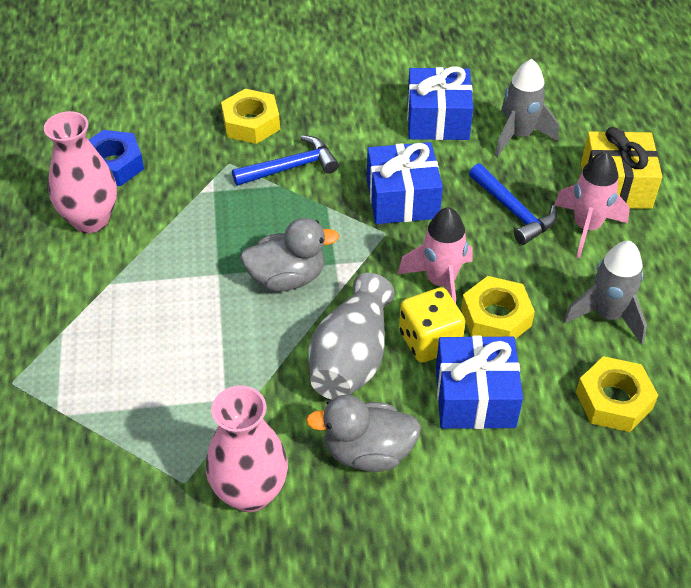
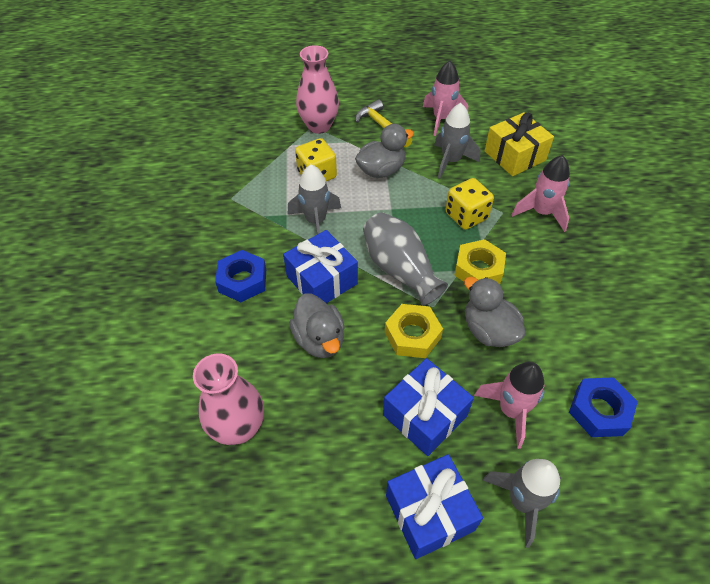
blue hammer: [232,135,339,186] [469,163,557,245] = 2 -> none = 0
blue nut: [89,130,144,186] = 1 -> [215,250,266,302] [569,377,638,437] = 2
grey duck: [240,218,339,291] [306,395,421,472] = 2 -> [289,293,345,358] [355,124,414,178] [464,277,525,347] = 3
grey rocket: [495,59,559,157] [563,241,647,344] = 2 -> [288,164,341,234] [434,103,480,179] [483,459,561,548] = 3
pink rocket: [398,207,473,303] [554,151,630,258] = 2 -> [423,61,468,136] [474,362,545,449] [512,155,570,232] = 3
yellow dice: [399,287,465,363] = 1 -> [295,138,337,181] [445,178,494,230] = 2
yellow hammer: none = 0 -> [356,99,412,147] = 1
yellow nut: [221,89,280,144] [461,276,535,339] [576,356,658,432] = 3 -> [385,304,443,358] [454,239,506,284] = 2

